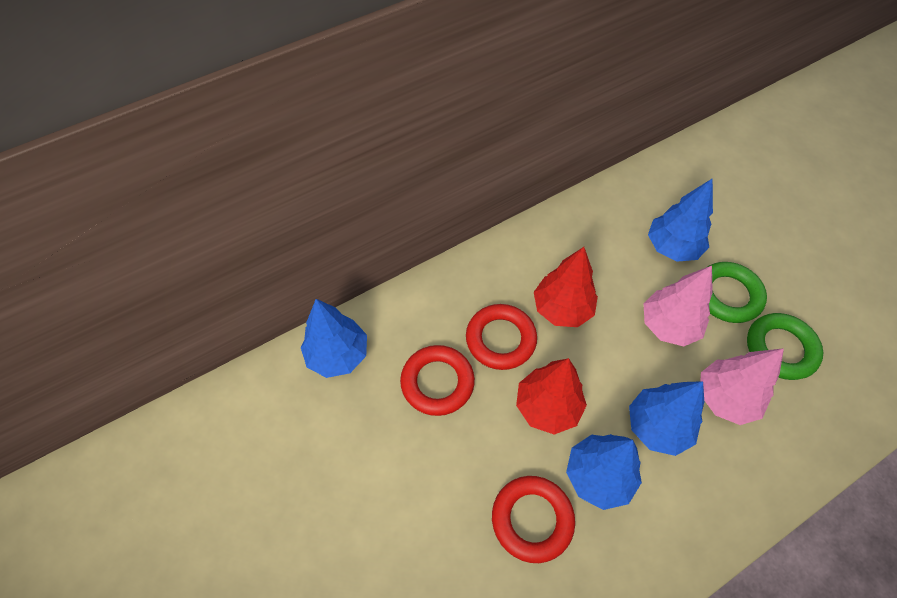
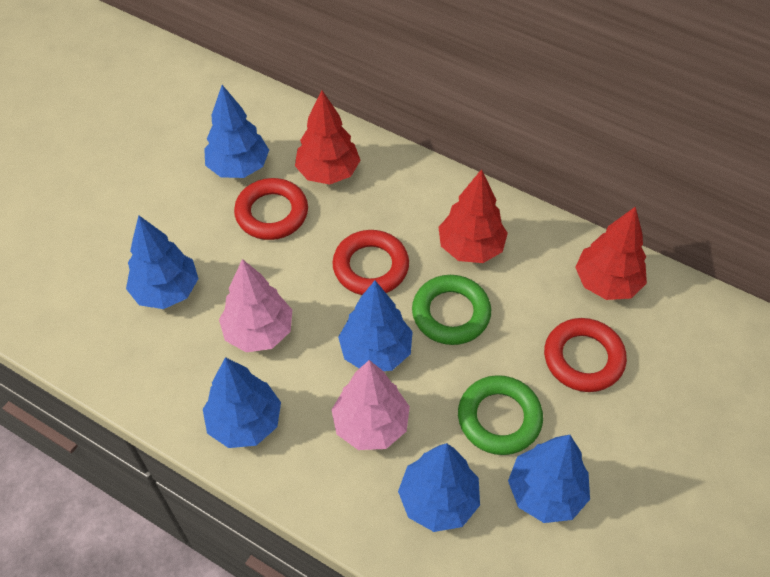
blue tree: [301,299,367,378] [566,434,642,510] [629,381,704,456] [648,178,713,262] = 4 -> [126,215,198,309] [203,357,281,448] [204,85,269,178] [338,281,413,371] [398,443,480,532] [508,435,590,523] = 6
red tree: [516,358,587,435] [534,247,598,327] = 2 -> [295,90,361,184] [439,169,508,263] [575,206,647,300] = 3

